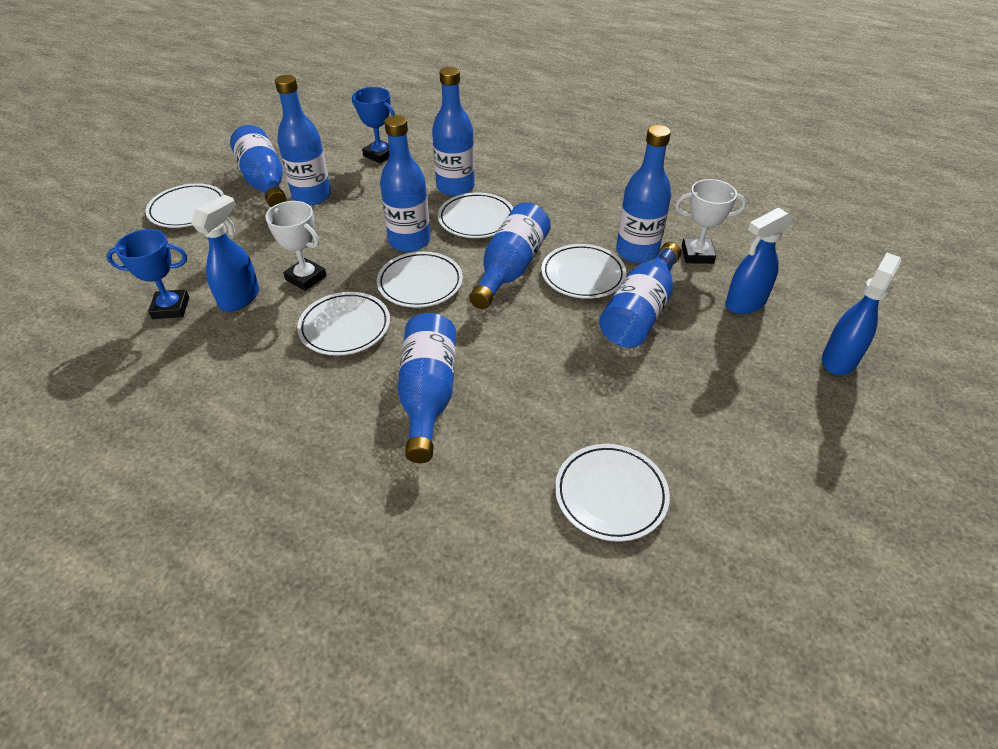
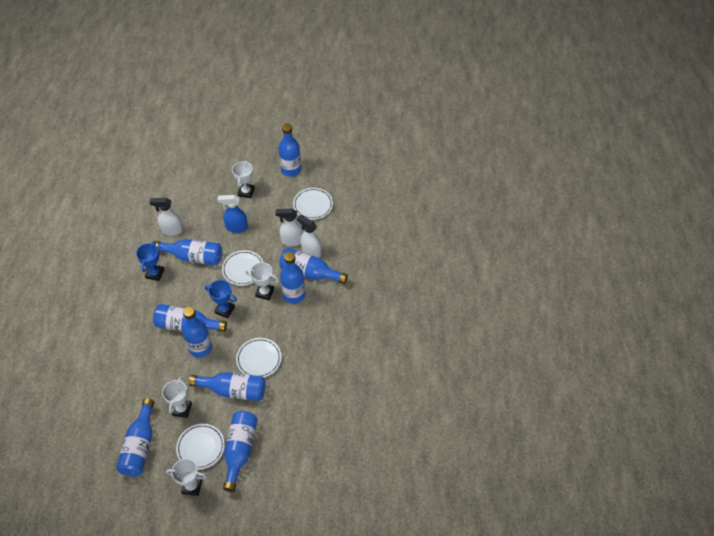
blue bottle: [230,125,286,207] [275,75,331,205] [380,115,430,252] [397,313,456,463] [432,67,475,196] [469,202,551,309] [599,242,682,348] [616,125,671,263] = 8 -> [116,398,155,477] [153,304,227,332] [154,239,222,265] [182,307,212,358] [189,372,266,401] [223,411,258,492] [279,123,301,177] [279,247,348,284] [280,252,305,304] = 9
blue spray bottle: [191,195,259,312] [726,208,793,314] [822,253,901,375] = 3 -> [218,195,248,233] = 1
white plate: [146,183,224,228] [297,292,390,356] [377,251,463,308] [438,192,513,238] [541,244,627,299] [555,444,670,542] = 6 -> [176,424,225,470] [222,250,263,286] [236,338,281,377] [293,188,333,220] = 4
white spray bottle: none = 0 -> [149,198,183,236] [275,208,303,246] [297,215,321,258] = 3
white trophy: [265,201,327,291] [675,179,746,264] = 2 -> [162,377,192,418] [166,459,207,496] [232,160,255,198] [245,262,279,300] = 4

